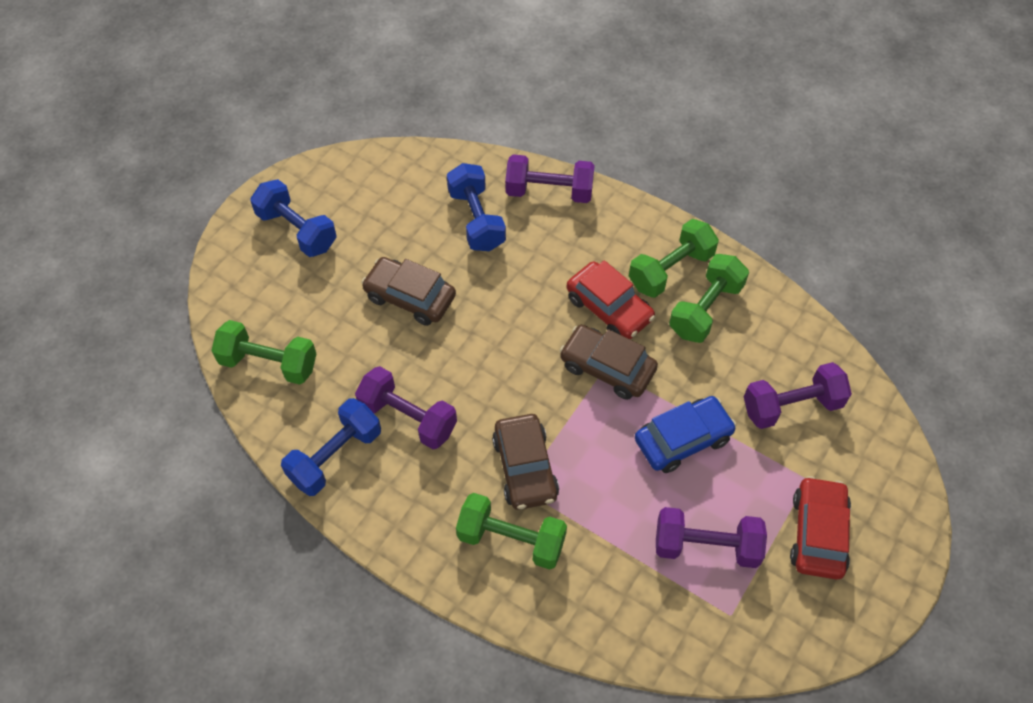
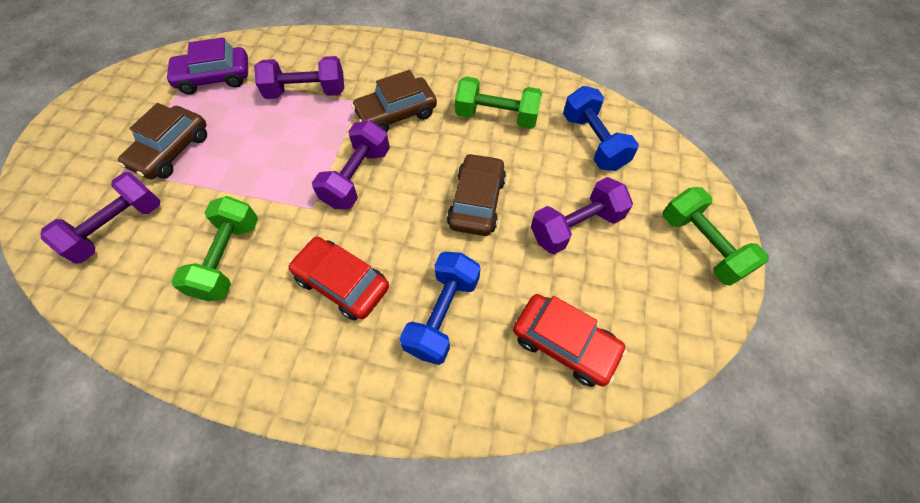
blue car: [635,396,736,473] = 1 -> none = 0
blue dumbbell: [250,179,337,257] [281,398,381,496] [447,163,506,251] = 3 -> [400,252,480,365] [563,86,639,171] = 2
green dumbbell: [211,320,316,385] [456,493,567,570] [629,219,719,298] [669,254,749,343] = 4 -> [171,196,258,301] [455,76,542,129] [663,187,769,286] = 3
purple car: none = 0 -> [165,37,248,94] = 1

